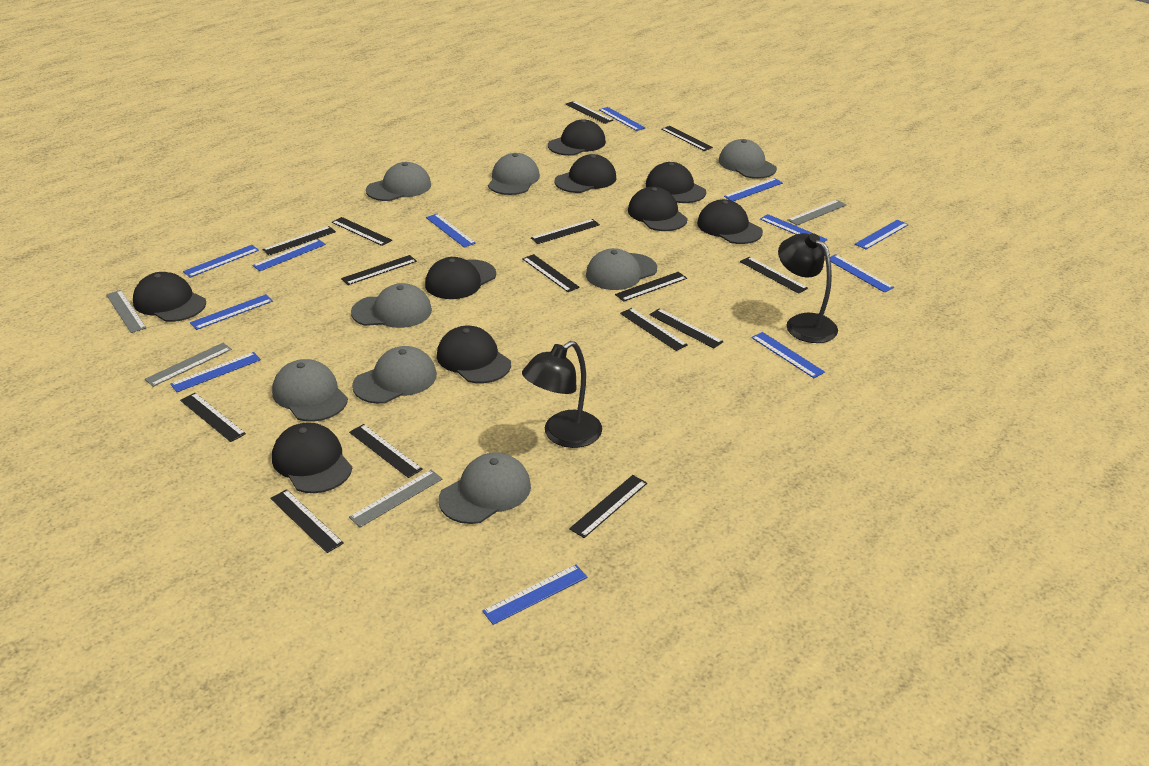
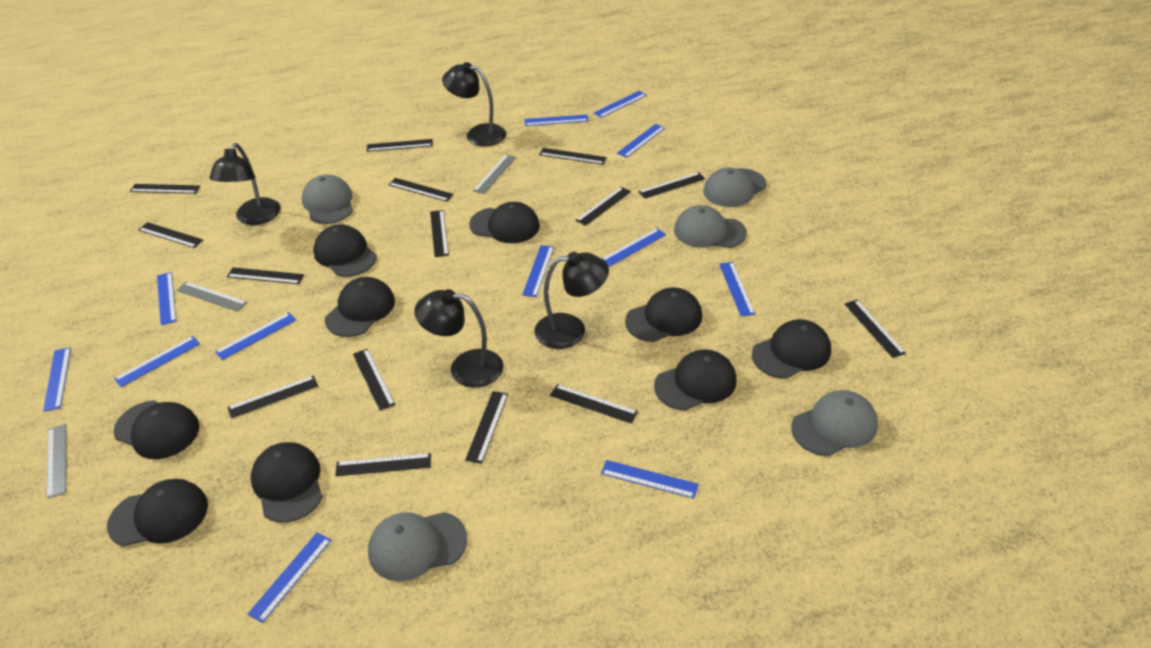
black lamp: [522,341,602,448] [778,233,838,343] = 2 -> [209,143,281,225] [414,289,503,388] [442,62,506,146] [535,252,609,349] = 4
grey cap: [272,359,348,422] [351,283,432,328] [352,346,437,404] [366,162,431,201] [439,452,531,524] [488,153,540,195] [586,248,657,290] [719,139,777,179] = 8 -> [302,175,353,224] [368,512,467,581] [674,205,747,248] [703,167,767,207] [791,390,878,456] = 5
grey ruler: [106,290,146,333] [145,343,232,387] [349,470,443,527] [788,200,846,225] = 4 -> [47,424,66,498] [176,282,247,312] [473,154,517,194] = 3

